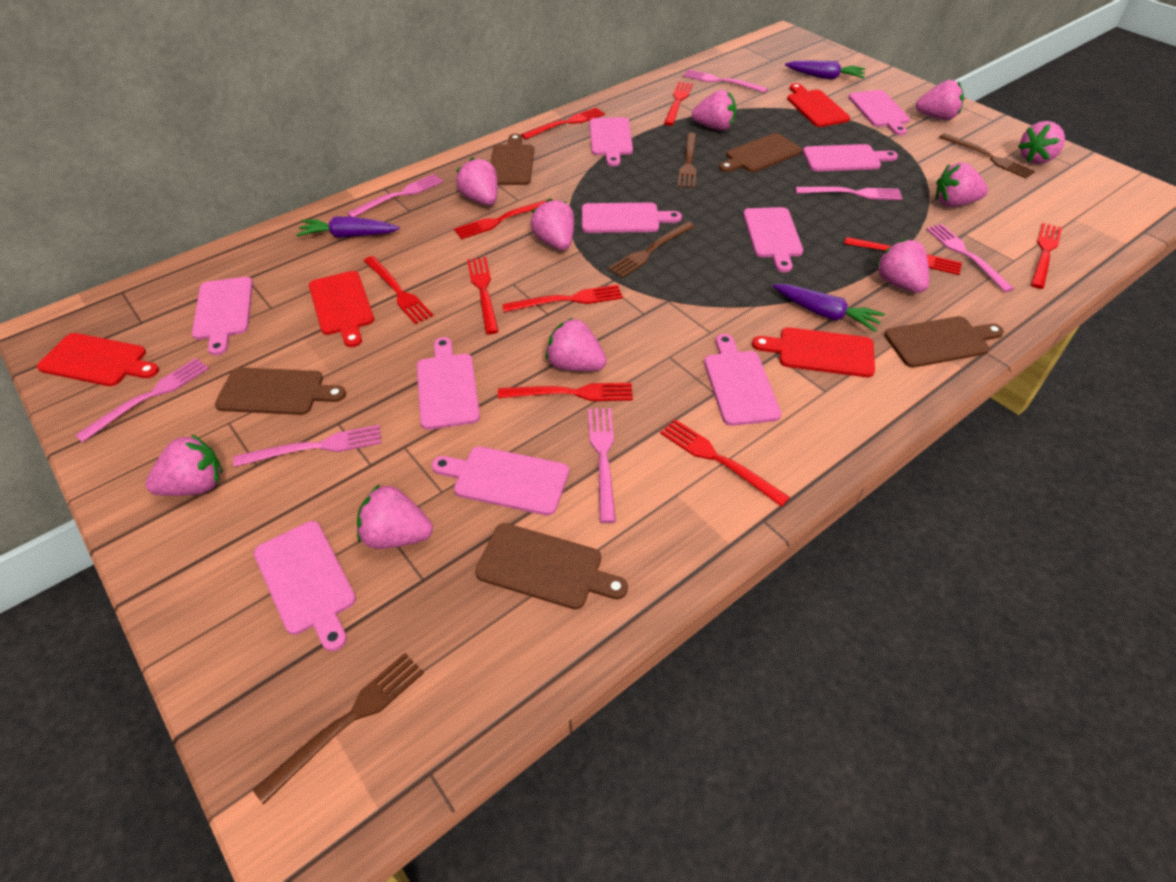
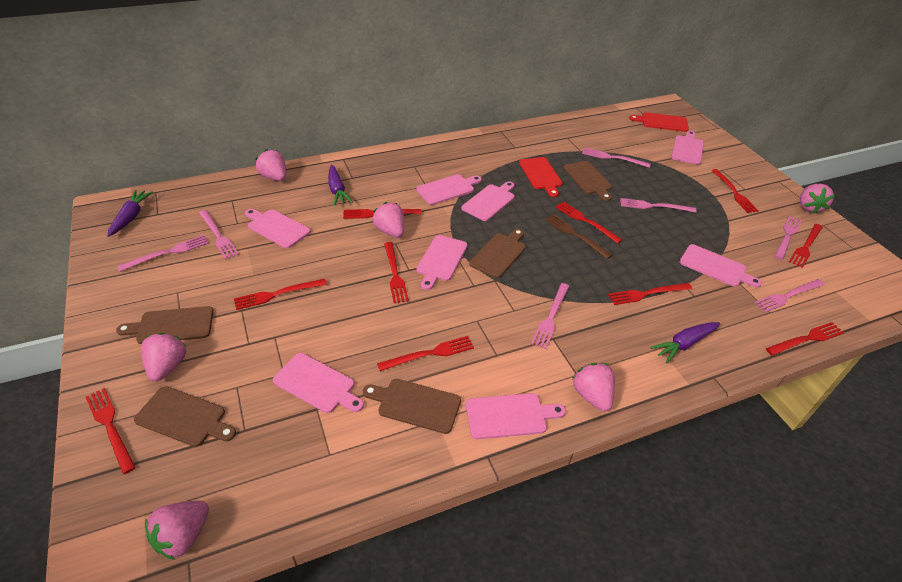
brown fork: [253,653,424,805] [608,221,695,278] [678,133,696,188] [939,133,1035,178] = 4 -> [545,215,612,259] = 1
pink cutting board: [192,277,253,356] [254,521,356,651] [417,337,480,430] [432,446,569,516] [582,203,682,233] [590,117,633,166] [704,334,781,426] [743,207,803,272] [803,144,898,172] [849,90,910,135] = 10 -> [245,209,311,249] [273,353,364,413] [416,174,482,205] [416,235,468,290] [461,181,515,221] [466,393,566,439] [671,131,704,165] [680,244,762,288] = 8
pink strawberry: [146,434,222,496] [357,484,433,549] [456,157,498,205] [531,199,574,250] [546,318,607,371] [692,90,736,131] [875,239,929,293] [916,80,964,120] [936,162,988,207] [1018,121,1065,164] = 10 -> [141,333,187,382] [145,501,209,560] [256,149,286,181] [372,202,404,238] [572,363,615,412] [800,184,835,214] = 6
red cutting board: [37,333,159,386] [309,271,374,347] [752,327,875,377] [787,83,850,127] = 4 -> [519,157,563,197] [629,112,689,132] = 2

